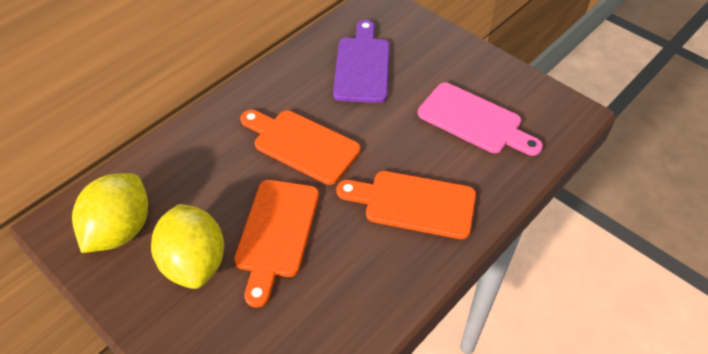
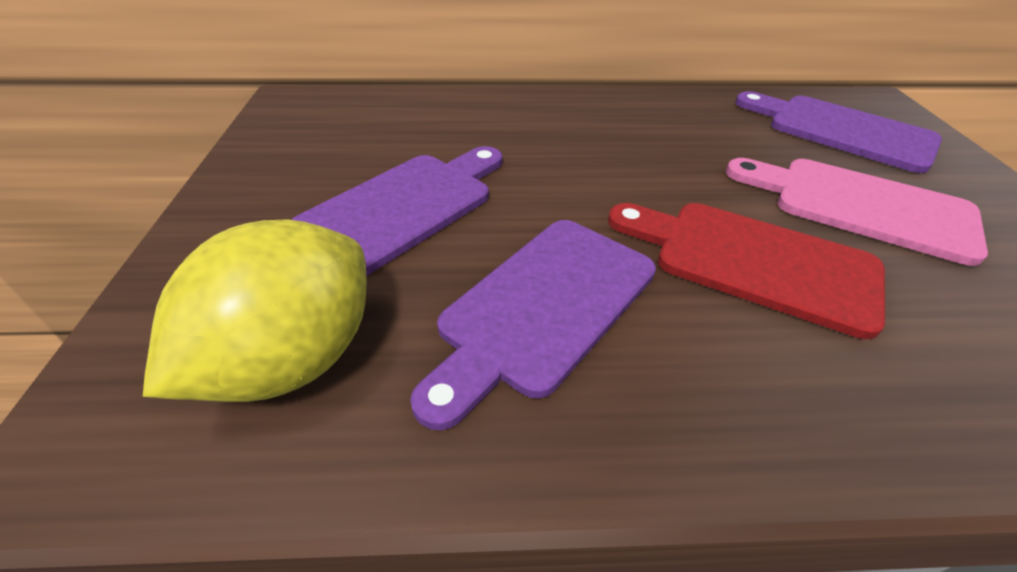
orange cutting board: [234,180,319,308] [240,110,361,185] [336,171,476,239] = 3 -> none = 0
purple cutting board: [333,20,390,103] = 1 -> [292,146,503,276] [410,220,656,430] [735,91,942,173] = 3
red cutting board: none = 0 -> [608,203,885,339] = 1
yellow lemon: [72,173,148,253] [151,204,224,289] = 2 -> [143,219,367,402] = 1

